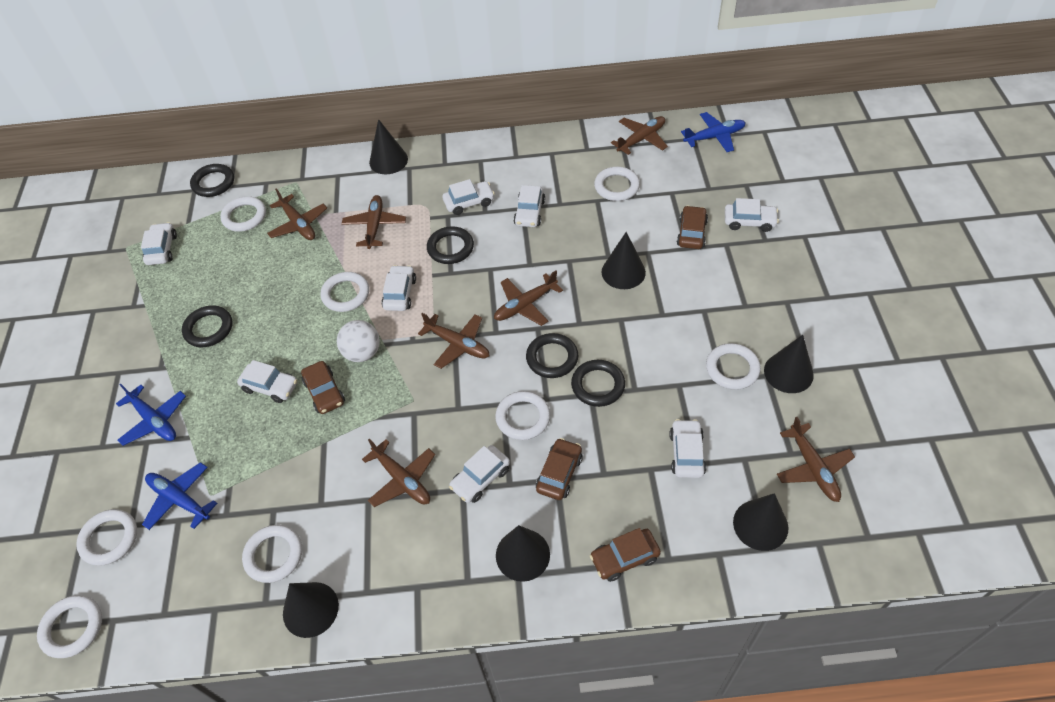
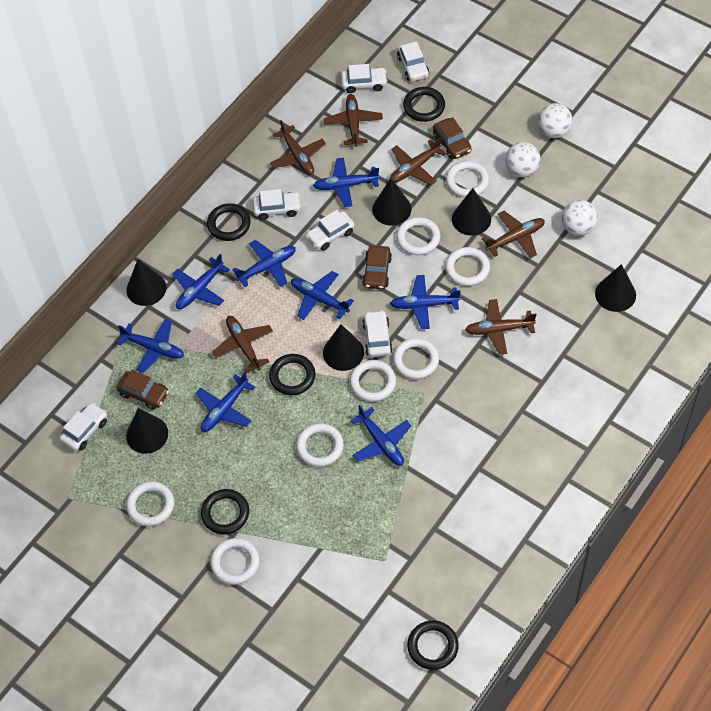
blue plane: [116,384,186,446] [142,462,217,530] [681,112,745,152] = 3 -> [117,319,184,373] [173,254,230,309] [196,372,256,432] [232,240,296,287] [291,271,354,320] [313,157,380,207] [350,405,411,466] [390,275,461,329] = 8
brown car: [301,361,345,414] [536,438,583,500] [590,528,661,582] [677,205,708,249] = 4 -> [116,370,169,410] [362,245,392,289] [433,117,471,159] = 3
brown plane: [267,188,327,240] [342,195,406,249] [362,438,435,507] [418,313,490,369] [494,271,563,326] [611,116,668,155] [777,417,855,502] = 7 -> [212,316,273,373] [270,120,326,175] [324,94,383,147] [390,137,446,185] [465,299,537,355] [482,211,545,258] = 6
white ball: [337,320,380,362] = 1 -> [505,142,541,177] [538,103,573,138] [562,200,598,236] = 3
white car: [141,222,177,265] [237,360,297,403] [381,265,416,311] [443,179,495,215] [449,445,510,503] [514,185,545,227] [669,419,706,478] [725,198,779,232] = 8 -> [59,403,107,451] [253,189,301,220] [306,210,355,251] [341,64,387,93] [362,310,392,357] [397,42,429,81] = 6

